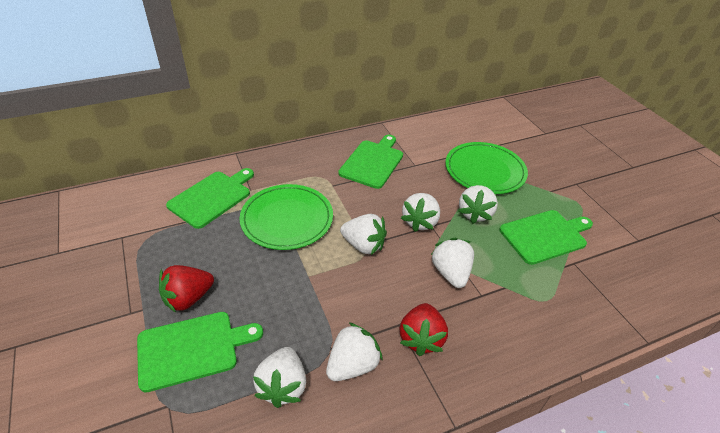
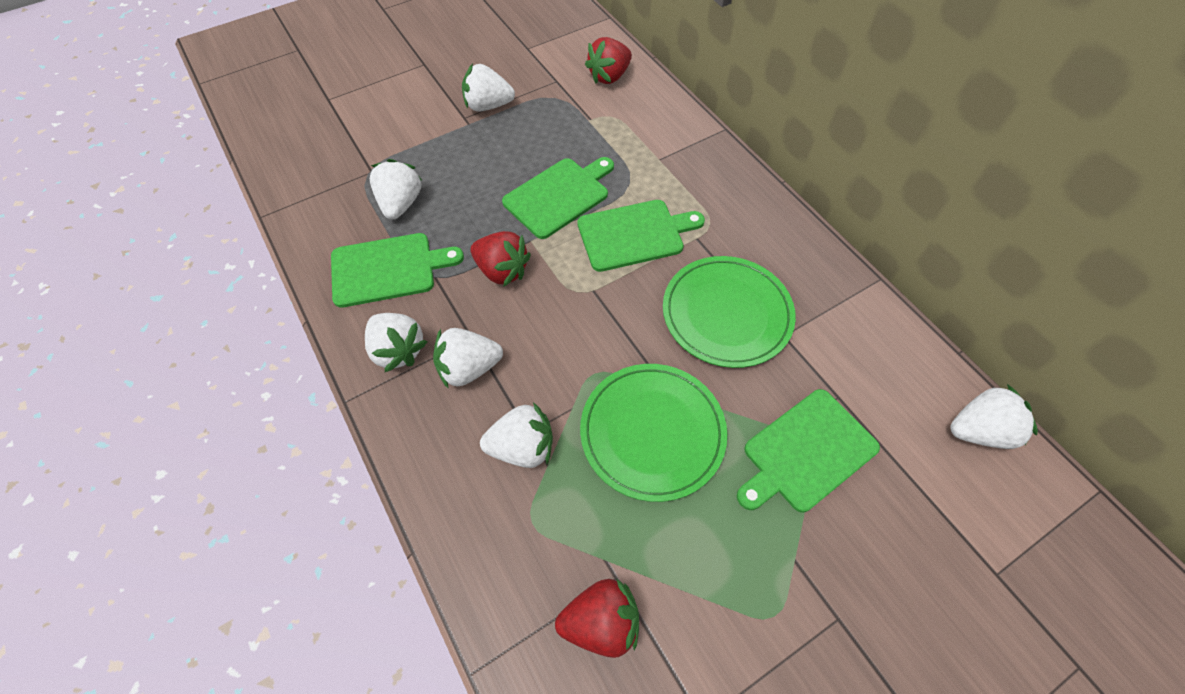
red strawberry: [159,265,214,313] [400,303,448,356] = 2 -> [471,231,531,287] [555,578,639,658] [585,37,632,84] = 3

